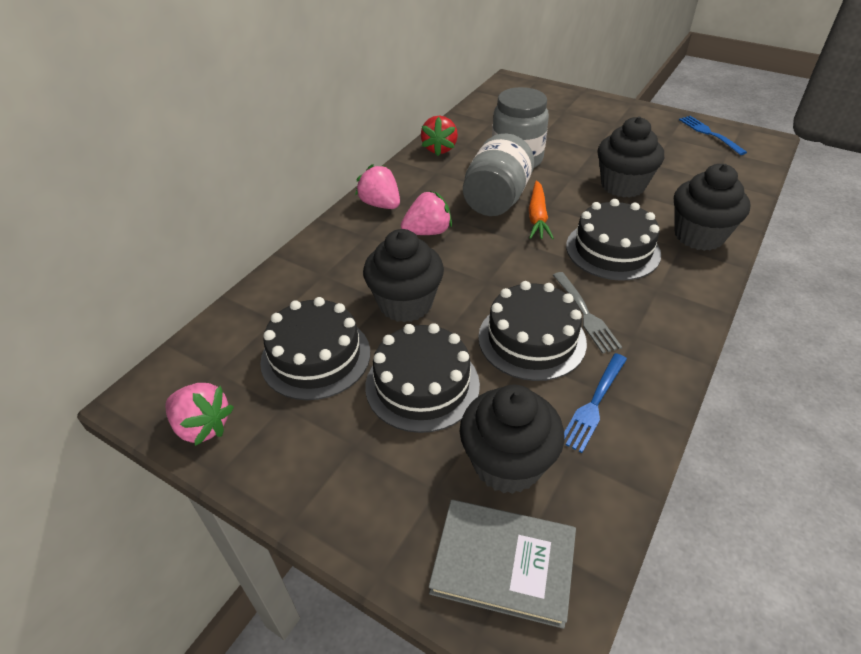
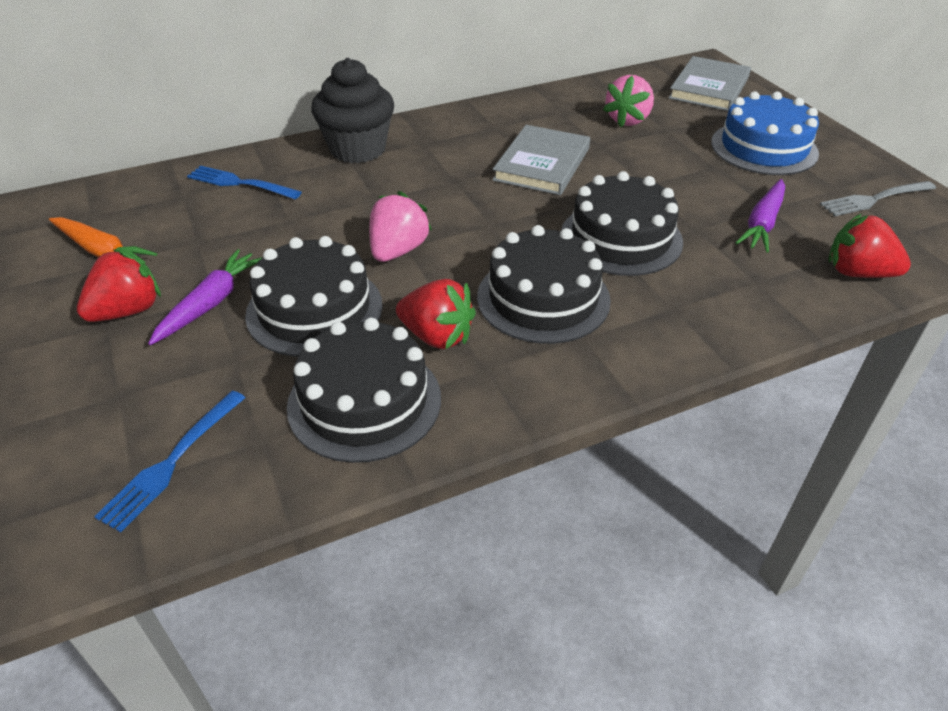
black cupcake: [363,229,444,322] [460,385,565,494] [598,117,664,198] [674,164,751,251] = 4 -> [311,58,394,163] = 1
blue cake: none = 0 -> [711,91,819,175] = 1
grey book: [429,500,576,629] = 1 -> [492,125,590,195] [668,56,751,111] = 2
grey jar: [463,133,534,216] [492,87,549,168] = 2 -> none = 0
pink strawberry: [165,383,234,446] [355,164,400,209] [401,190,452,235] = 3 -> [369,191,432,262] [603,75,654,128] = 2
purple carrot: none = 0 -> [148,249,263,345] [736,179,785,253] = 2
red strawberry: [421,116,458,156] = 1 -> [77,249,161,322] [396,279,476,349] [829,213,911,278] = 3

